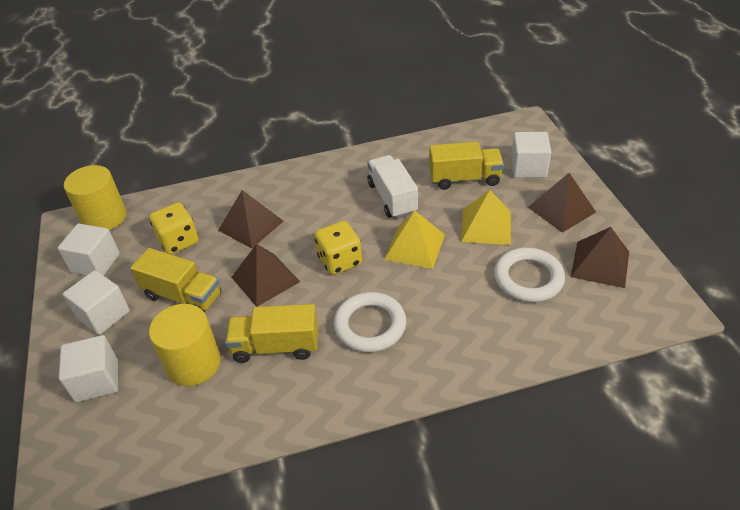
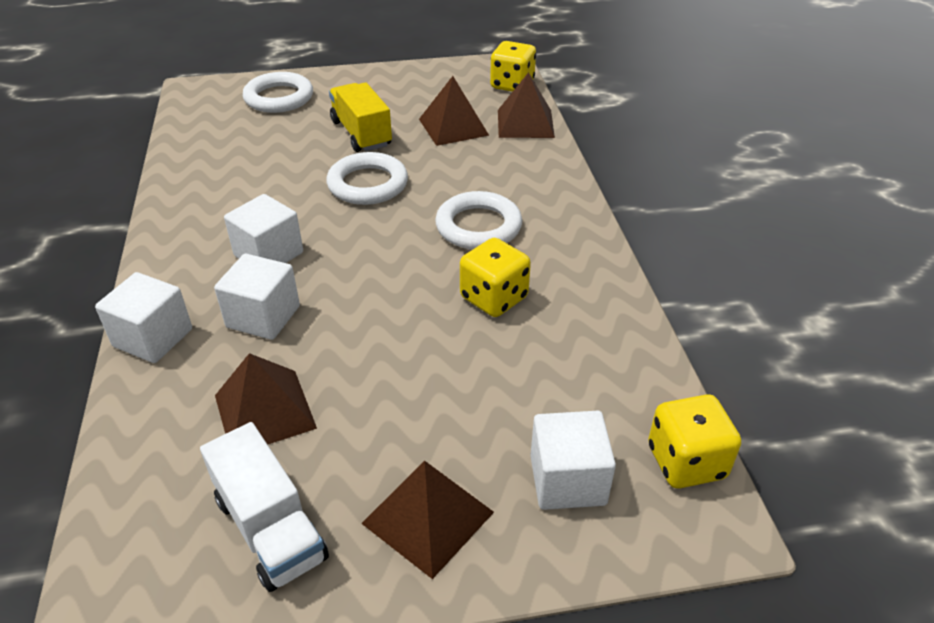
white ring: [334,292,406,353] [494,248,565,302] = 2 -> [243,72,313,113] [327,152,408,205] [435,191,522,250] = 3
yellow cylinder: [64,165,126,230] [149,304,221,386] = 2 -> none = 0
yellow dice: [149,202,199,254] [315,221,362,275] = 2 -> [460,238,531,317] [490,41,536,92] [648,394,741,489] = 3
yellow pyramid: [385,211,445,269] [461,190,511,245] = 2 -> none = 0
yellow truck: [130,248,221,313] [225,304,318,363] [429,142,504,190] = 3 -> [329,82,392,152] = 1

